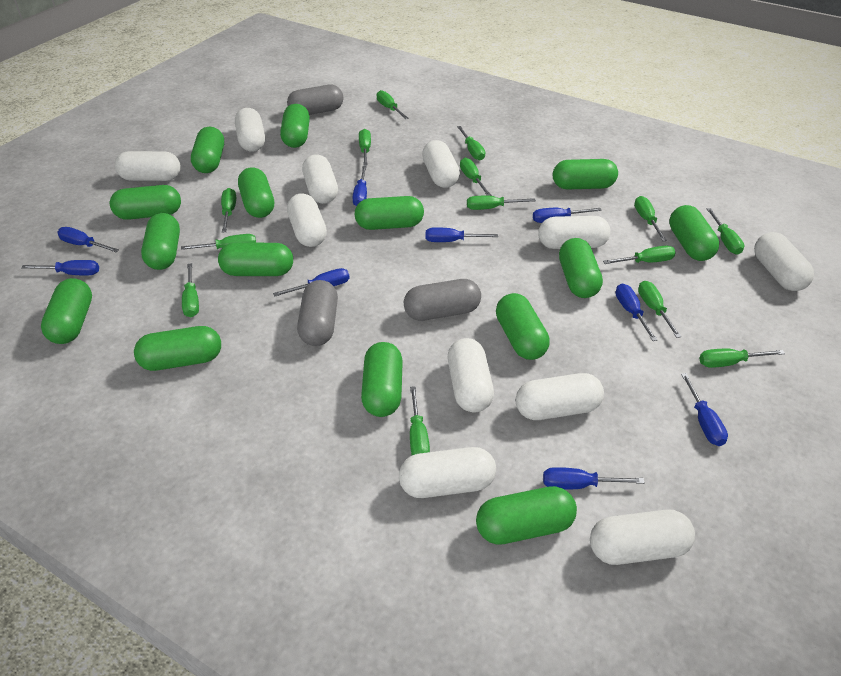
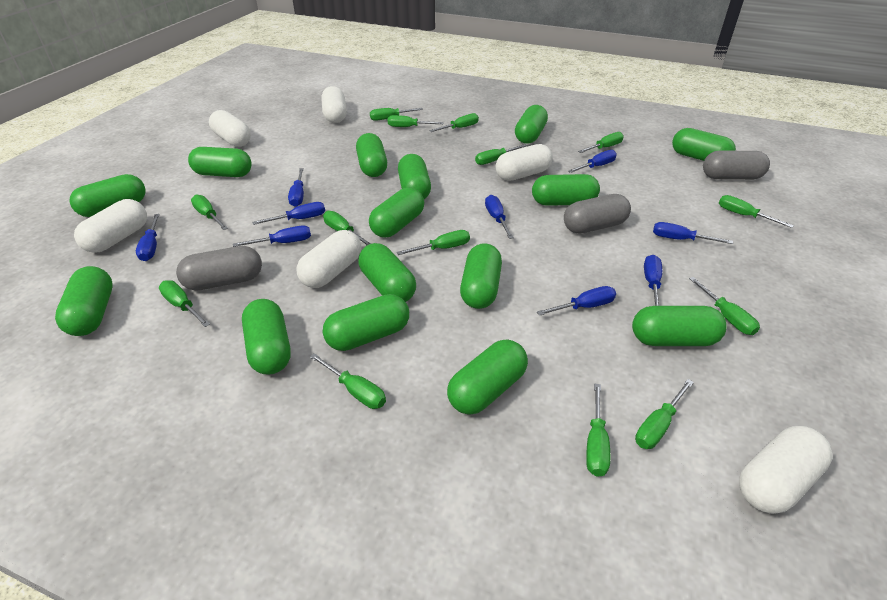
white capsule: [115,151,181,181] [235,108,265,152] [287,193,327,247] [302,155,338,204] [399,447,496,498] [422,140,460,188] [448,338,494,412] [516,373,604,420] [538,216,611,249] [590,509,695,565] [754,232,814,291] = 11 -> [74,199,147,253] [209,110,251,147] [296,230,362,288] [322,86,347,123] [496,144,553,181] [739,426,832,514] = 6

